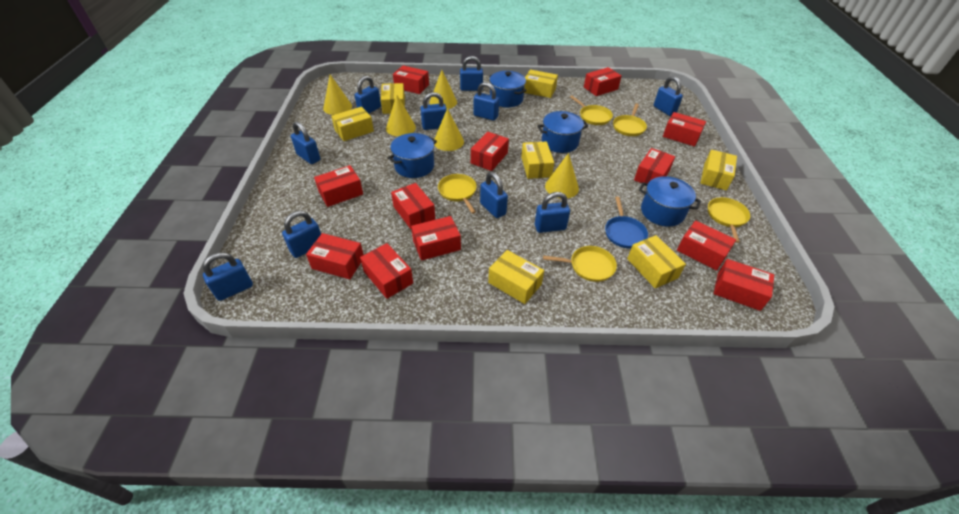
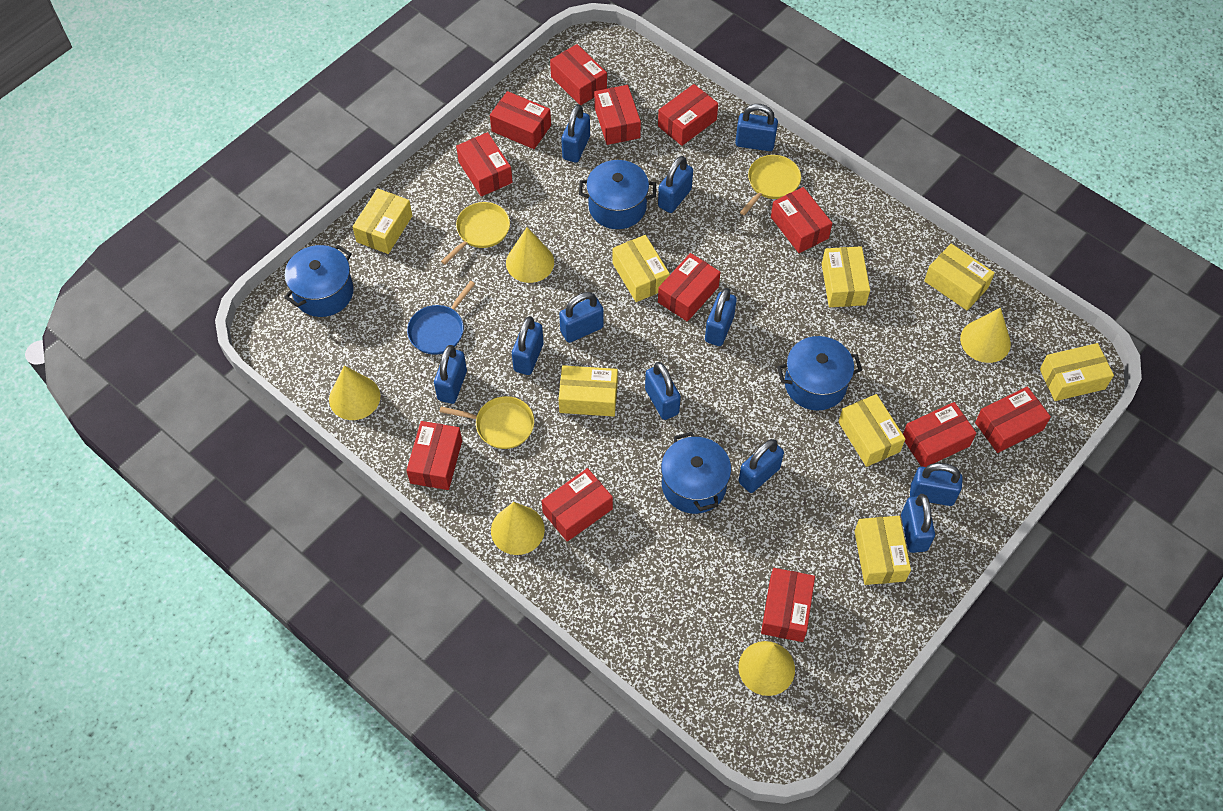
blue padlock: [202,253,253,301] [282,211,321,258] [291,121,320,164] [355,76,381,114] [420,92,447,130] [460,56,483,91] [474,82,499,121] [480,172,508,218] [535,192,570,233] [654,76,683,116] = 10 -> [434,345,467,404] [512,316,544,375] [559,292,604,343] [561,104,590,163] [645,362,681,420] [658,156,693,213] [705,288,737,346] [735,104,778,151] [739,439,784,493] [901,494,935,553] [910,463,963,506] = 11
yellow box: [331,107,374,141] [381,83,405,114] [488,250,544,304] [521,141,554,179] [524,70,558,98] [627,235,686,289] [701,150,737,191] = 7 -> [352,188,413,254] [559,365,618,417] [612,235,670,302] [822,246,870,307] [839,394,905,467] [854,516,911,585] [924,244,995,310] [1040,343,1114,401] = 8
yellow pan: [438,174,477,214] [543,246,617,282] [570,95,613,125] [613,103,647,136] [708,197,750,243] = 5 -> [439,396,534,449] [441,202,510,265] [740,155,801,215] = 3

